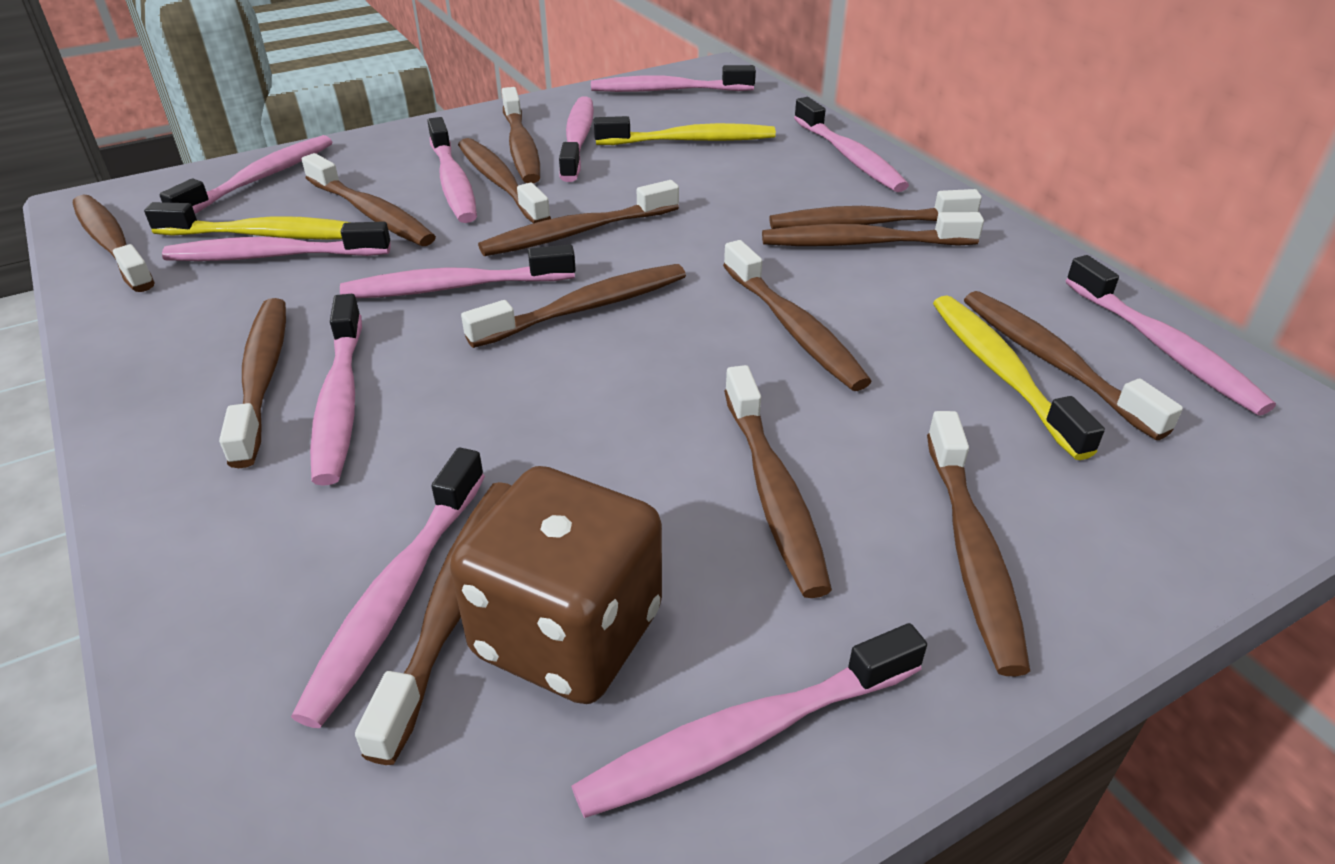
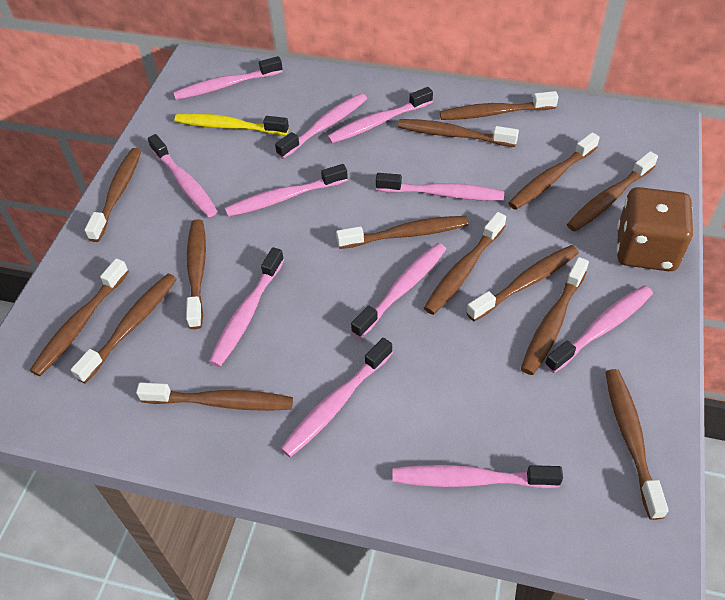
yellow toothbrush: [144,202,352,240] [594,116,776,145] [933,295,1105,460] = 3 -> [175,113,289,135] = 1

